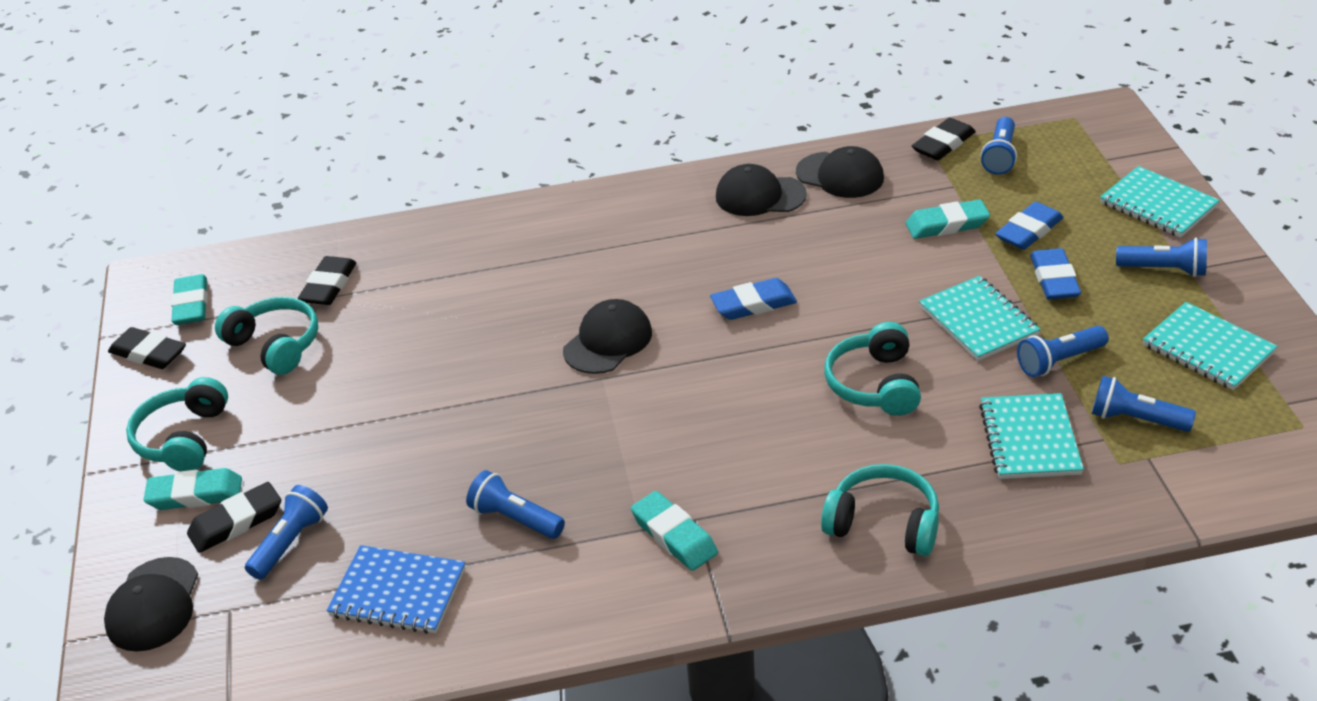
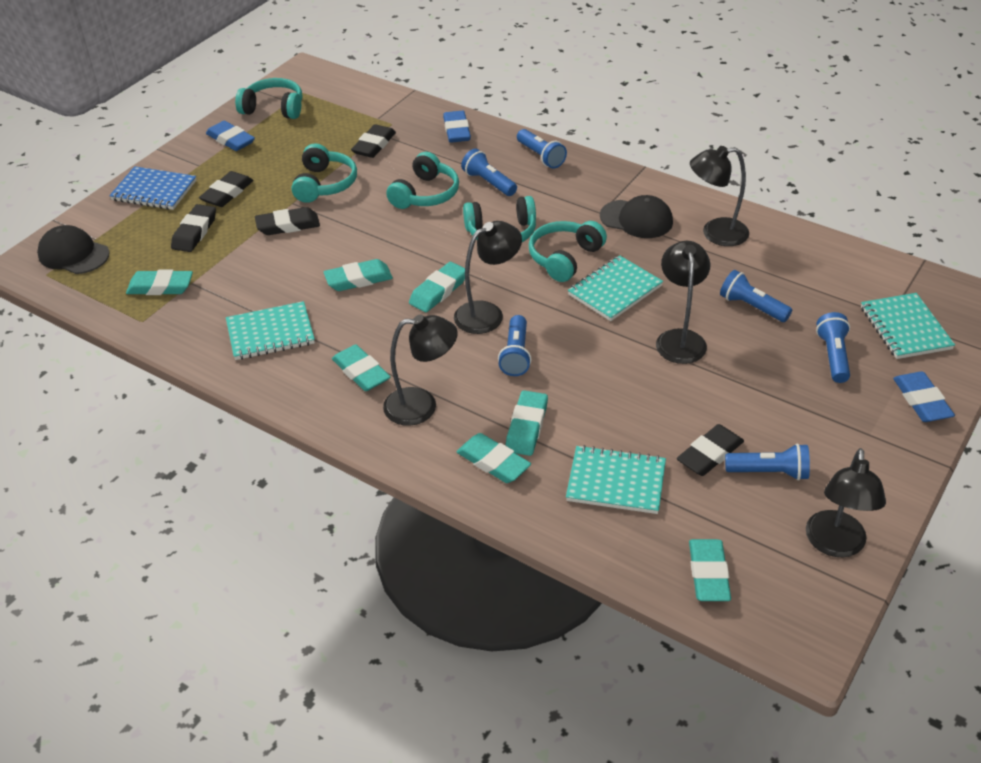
black cap: [104,557,198,652] [563,299,652,374] [716,164,807,216] [796,146,884,198] = 4 -> [37,225,109,274] [600,195,673,238] = 2
black eraser: [108,327,186,369] [187,482,281,553] [298,256,357,305] [912,118,976,160] = 4 -> [171,204,216,252] [199,171,253,207] [255,207,320,235] [351,124,396,158] [677,424,744,476] = 5
black lamp: none = 0 -> [383,314,458,426] [454,221,522,334] [656,241,710,364] [690,146,749,246] [806,448,886,557] = 5
turquoise eraser: [143,468,242,510] [171,274,208,325] [631,491,718,571] [906,199,990,239] = 4 -> [126,269,193,295] [324,259,393,291] [332,345,390,391] [409,262,465,312] [456,433,531,483] [505,390,548,456] [689,539,731,601] = 7
turquoise headphones: [126,377,228,471] [215,297,318,375] [821,464,939,556] [824,322,921,416] = 4 -> [235,78,302,119] [291,143,357,203] [386,152,459,209] [463,196,536,242] [529,221,607,282] = 5

